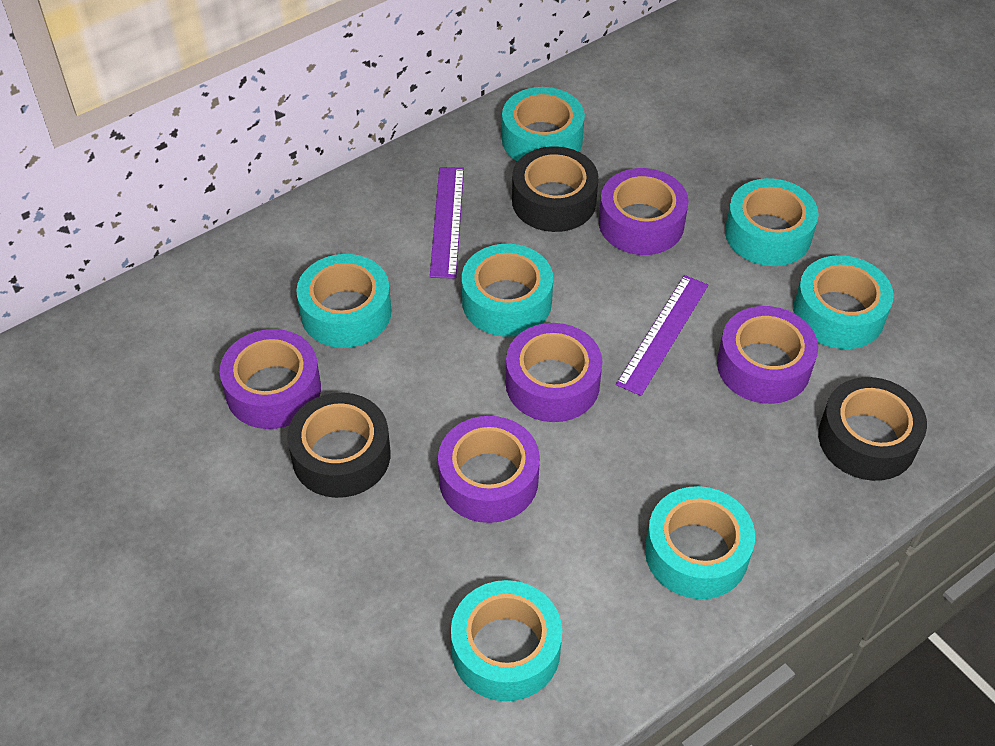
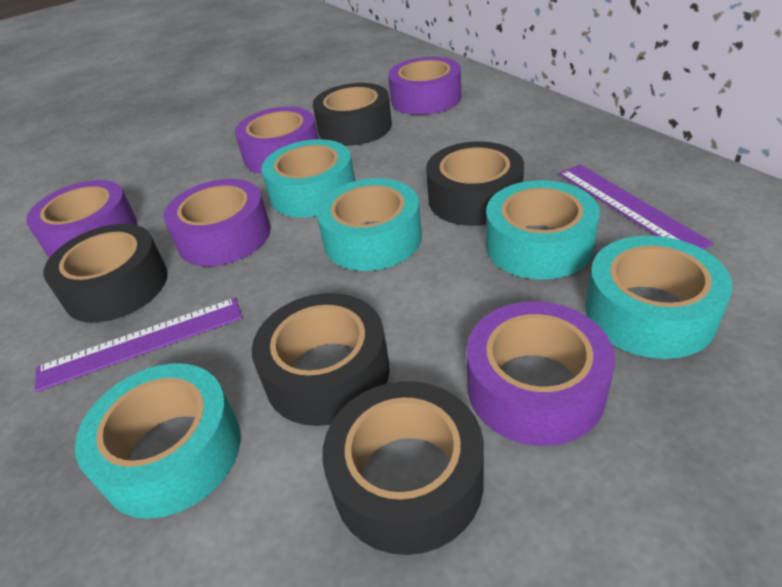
black tape: [287,393,390,498] [512,146,599,232] [818,377,927,481] = 3 -> [43,224,168,323] [252,293,389,426] [313,83,392,146] [322,381,484,555] [426,141,524,226] = 5
turquoise tape: [296,254,391,348] [451,580,562,701] [462,244,553,337] [502,87,585,161] [645,486,755,599] [725,178,819,266] [793,255,894,349] = 7 -> [75,363,241,519] [261,139,355,218] [317,178,422,271] [486,180,600,280] [585,236,733,359] = 5

